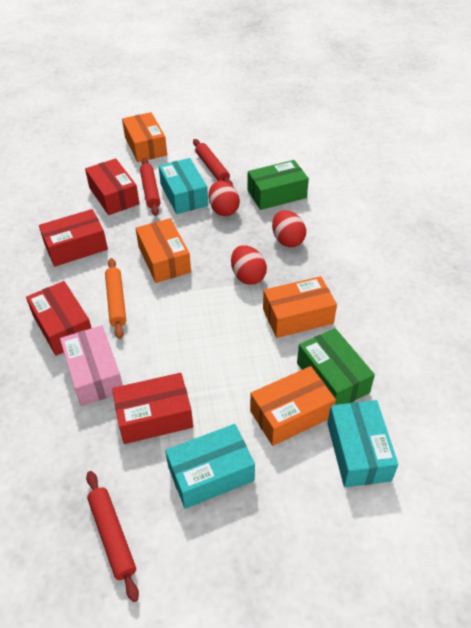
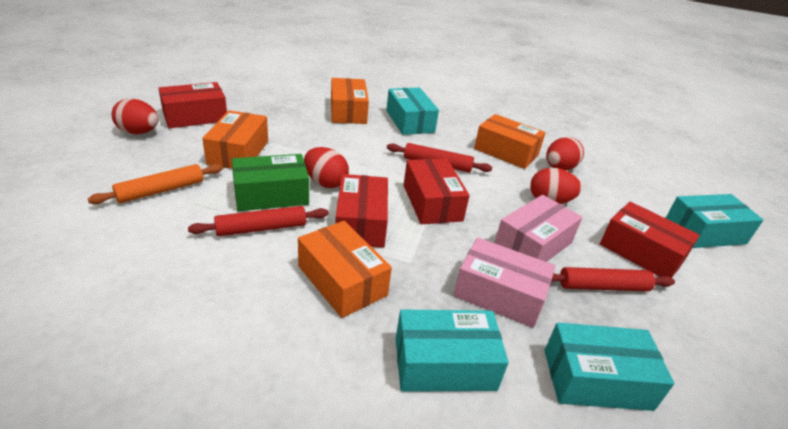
green box: [248,160,309,210] [297,328,375,405] = 2 -> [232,154,309,211] = 1
pink box: [60,325,123,406] = 1 -> [454,237,556,328] [495,195,582,262] = 2
red egg: [209,181,240,216] [231,245,267,285] [272,210,306,247] = 3 -> [112,98,158,134] [304,147,349,188] [530,168,582,204] [546,137,584,170] = 4
turquoise box: [158,158,208,214] [165,424,255,509] [327,400,398,487] = 3 -> [386,88,439,135] [396,309,509,392] [545,323,674,411] [666,194,763,248] = 4

